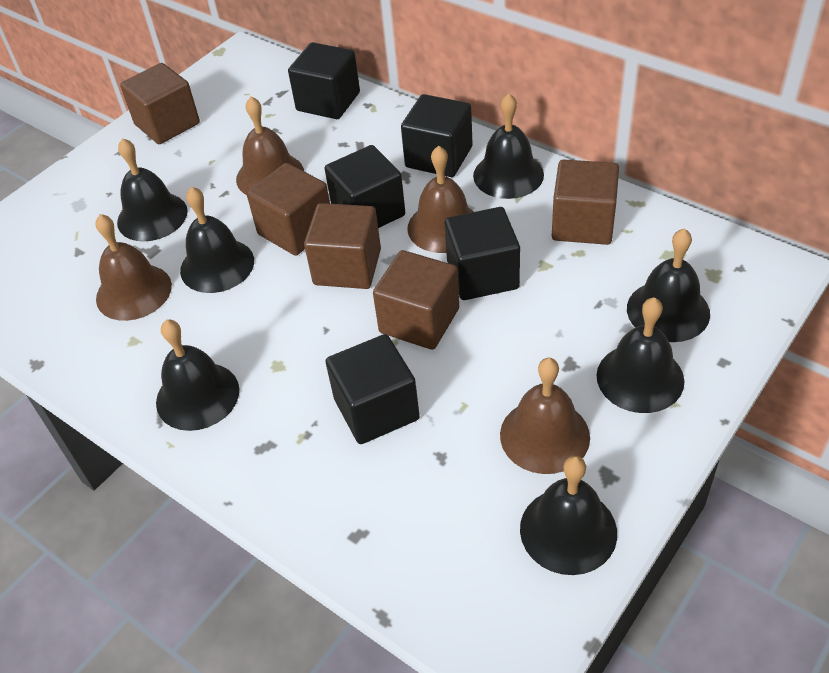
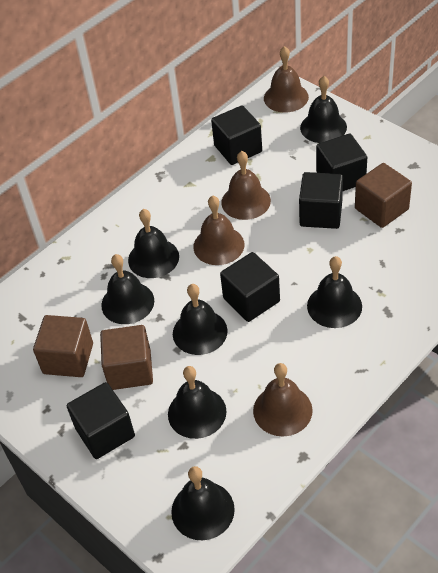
brown cube: [120,63,200,144] [247,163,330,256] [304,203,381,289] [373,250,459,350] [552,160,619,245] = 5 -> [33,315,93,377] [100,325,153,390] [355,163,412,228] = 3

